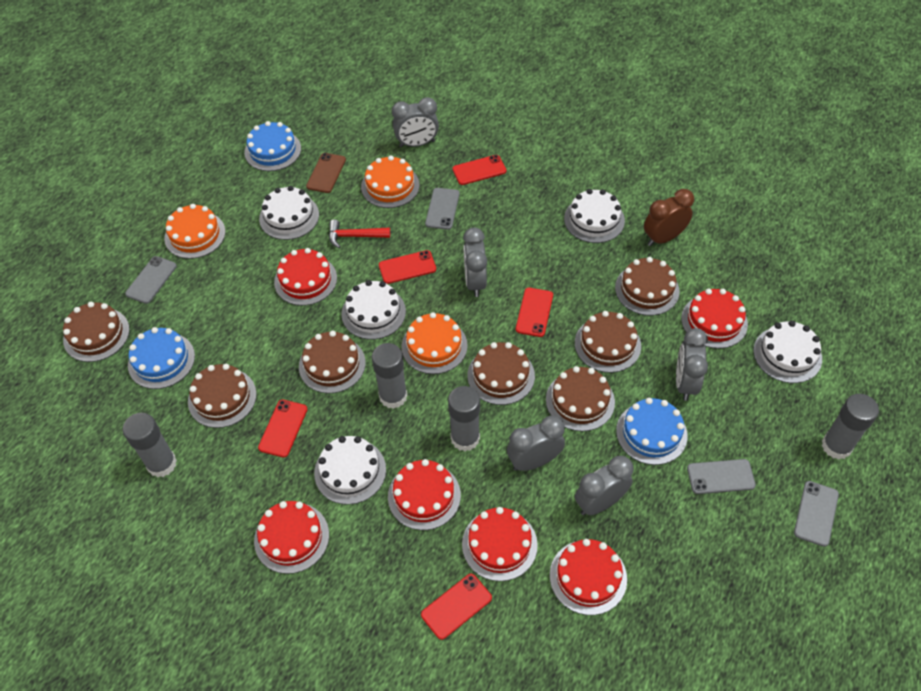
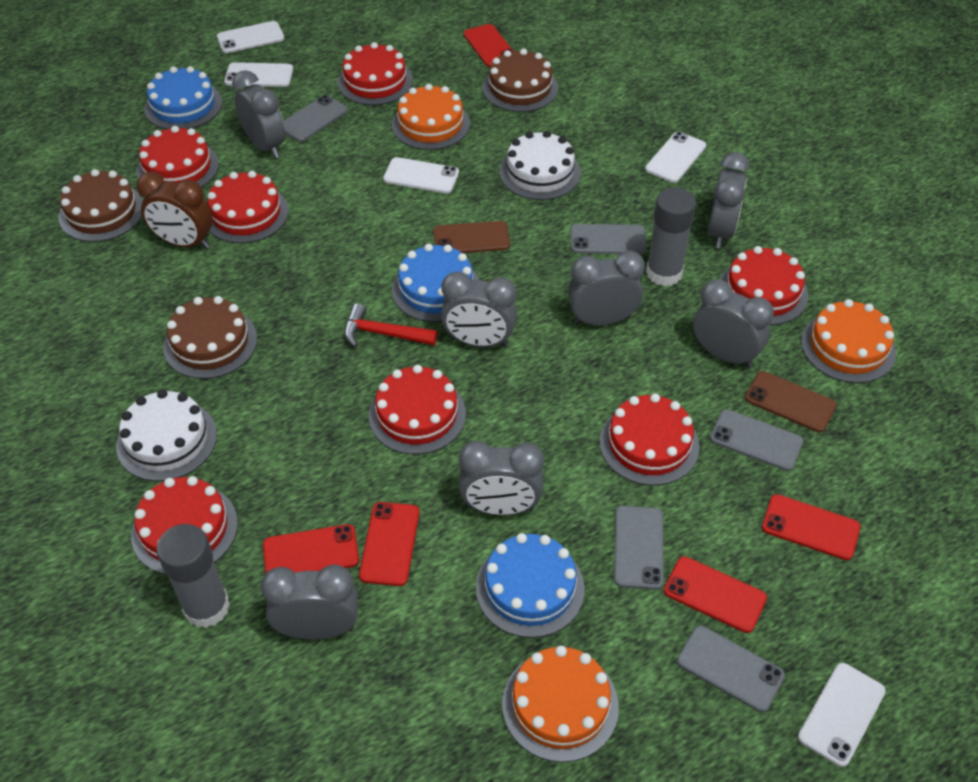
brown cake: [63,302,130,362] [188,364,257,428] [299,331,366,393] [467,342,535,405] [546,366,615,431] [575,311,641,373] [615,257,680,316] = 7 -> [59,169,143,242] [163,296,257,379] [483,49,558,112] = 3
brown phone: [306,153,346,193] = 1 -> [433,221,510,253] [745,371,837,432] = 2
grey clock: [392,97,439,147] [463,228,487,297] [507,416,565,471] [575,456,633,516] [676,328,708,401] = 5 -> [232,70,286,158] [261,565,358,639] [441,271,517,347] [459,441,544,515] [568,251,645,326] [693,279,774,368] [708,152,749,249] = 7
grey glue stick: [123,413,177,477] [372,343,407,409] [448,386,480,451] [822,394,879,459] = 4 -> [156,524,230,628] [646,188,696,286] = 2
grey phone: [125,256,177,304] [425,188,460,230] [687,459,756,494] [794,481,839,547] = 4 -> [283,95,348,142] [571,224,646,254] [614,506,664,590] [677,625,785,712] [710,409,804,471] = 5
red cake: [254,501,329,574] [274,248,337,306] [388,459,461,530] [462,507,538,581] [550,539,627,615] [681,289,748,349] = 6 -> [131,476,238,574] [136,126,219,188] [207,171,288,243] [338,42,413,105] [368,365,466,455] [600,393,699,486] [720,246,808,325] = 7
white cake: [259,186,319,240] [314,436,386,505] [341,280,406,339] [564,189,625,243] [753,320,822,383] = 5 -> [116,389,217,481] [500,131,581,200] = 2
white phone: none = 0 -> [217,21,284,53] [224,62,293,87] [383,157,459,193] [645,132,706,183] [798,663,886,767] = 5

